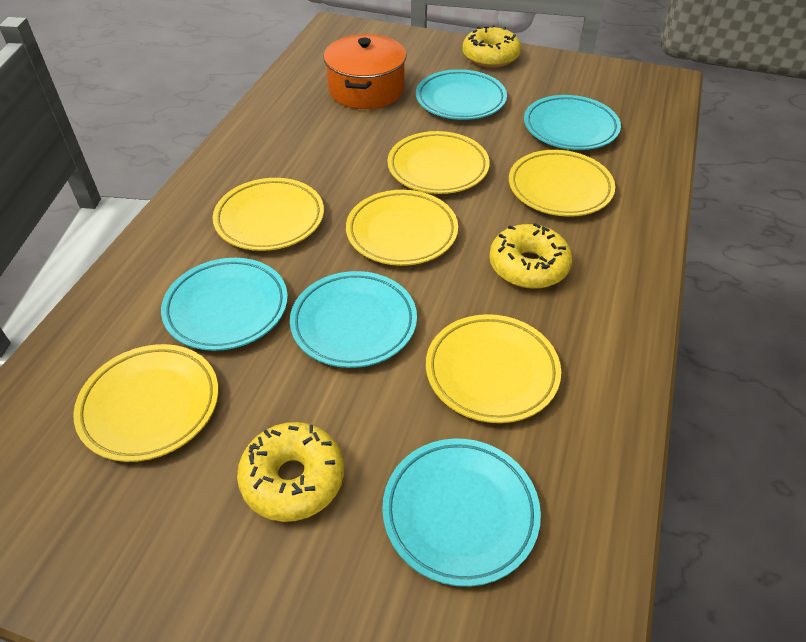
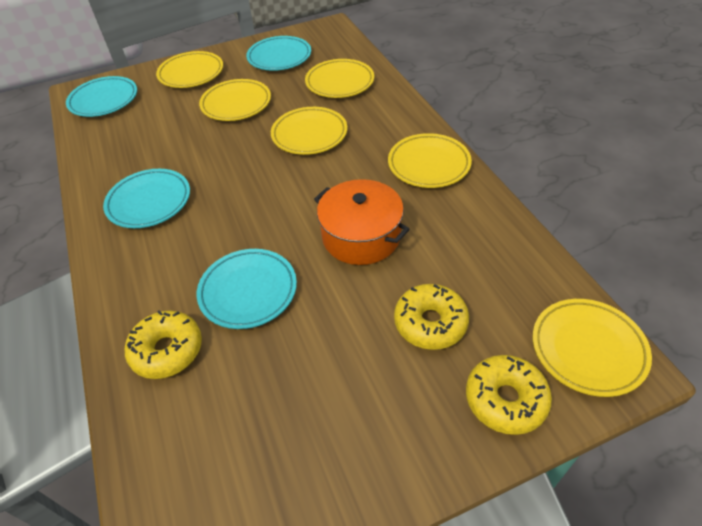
turquoise plate: [161,258,288,351] [290,271,417,368] [382,439,541,587] [416,69,507,120] [524,95,621,150] = 5 -> [66,76,137,117] [103,169,190,228] [197,249,297,329] [246,36,311,71] = 4

